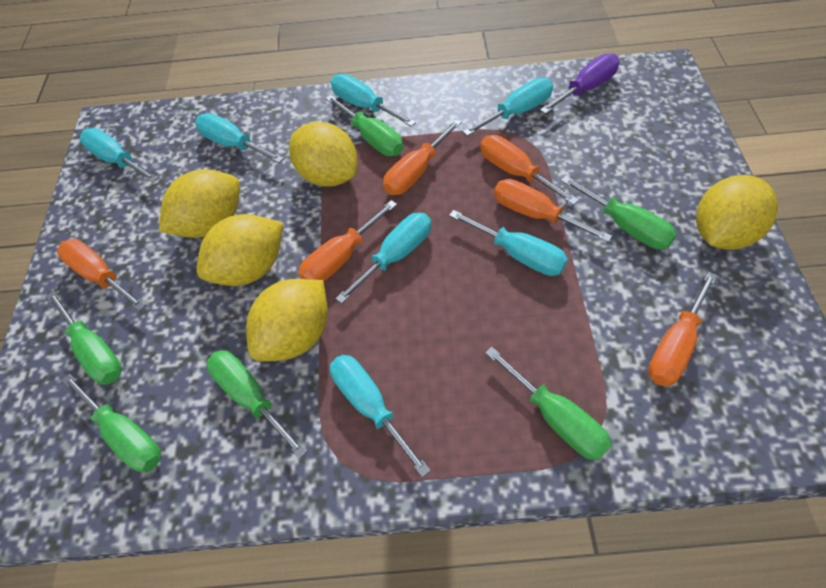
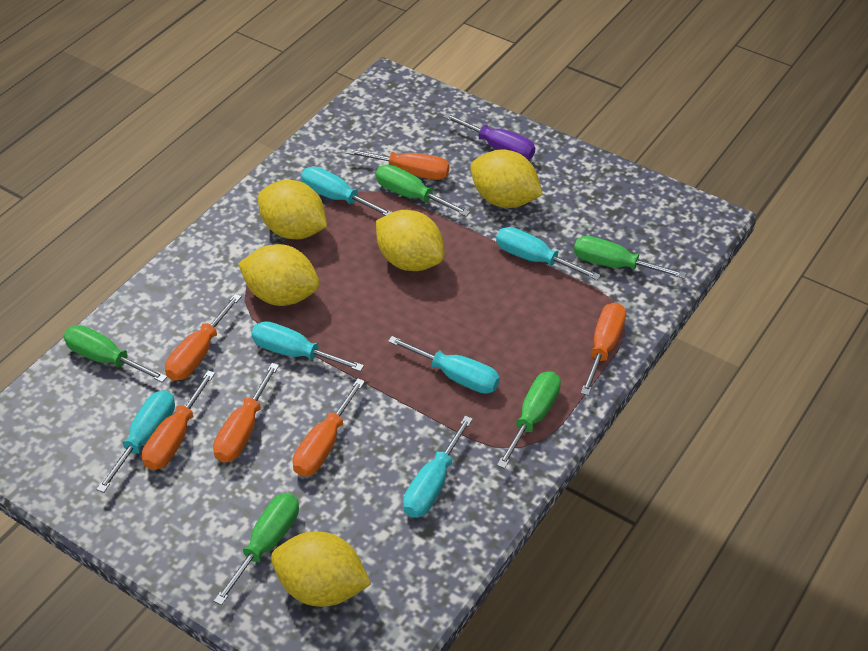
green screwdriver: [46,291,122,385] [61,374,161,472] [207,351,307,458] [326,95,403,156] [485,347,612,461] [561,176,677,250] = 6 -> [63,325,167,382] [214,493,299,605] [376,164,470,216] [497,371,561,469] [574,236,687,279] = 5
turquoise screwdriver: [79,128,158,183] [195,113,284,163] [330,355,431,477] [331,74,416,127] [335,213,431,304] [449,210,568,276] [463,78,553,136] = 7 -> [96,390,175,493] [251,321,364,372] [301,167,392,216] [388,336,500,394] [403,416,473,518] [496,227,601,280] = 6

